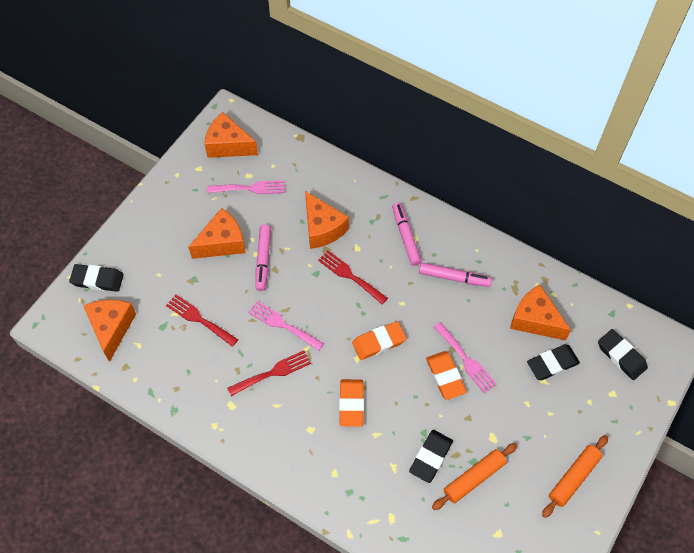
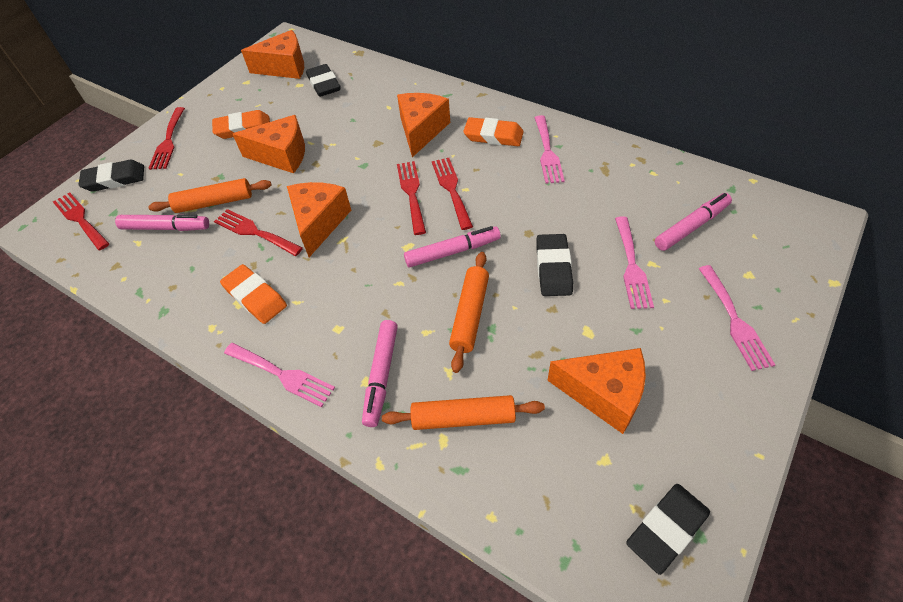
orange rolling pin: [432,443,517,510] [542,435,608,518] = 2 -> [148,178,272,213] [382,395,545,430] [449,252,489,373] = 3
pink fork: [207,180,285,194] [248,301,324,351] [434,322,497,393] = 3 -> [224,343,335,407] [534,115,565,184] [615,216,654,309] [698,265,775,371] = 4
pink marker: [255,225,271,291] [392,202,422,266] [419,263,492,287] = 3 -> [115,214,209,231] [362,320,398,427] [404,226,501,268] [655,193,732,251] = 4
red fork: [166,295,238,347] [227,350,311,396] [318,250,388,305] = 3 -> [53,192,110,250] [148,107,185,170] [214,209,303,256] [397,161,426,235] [432,158,473,230] = 5

